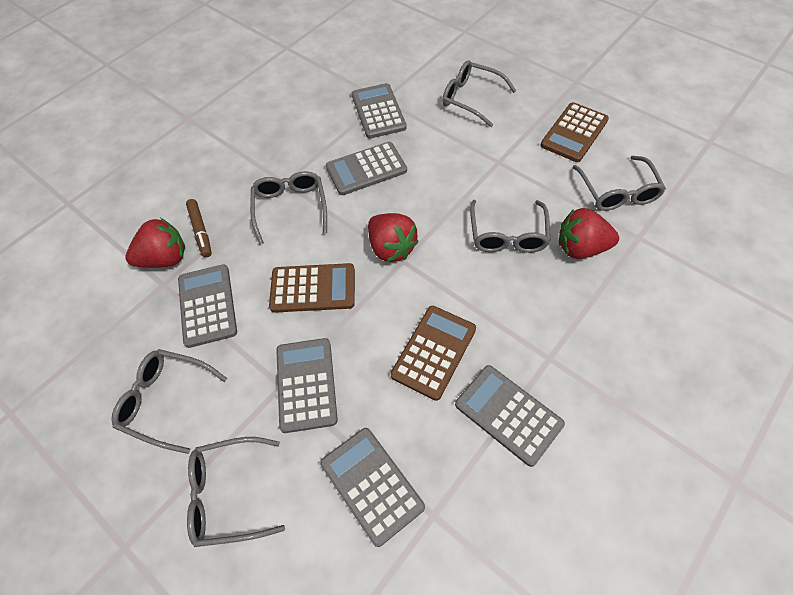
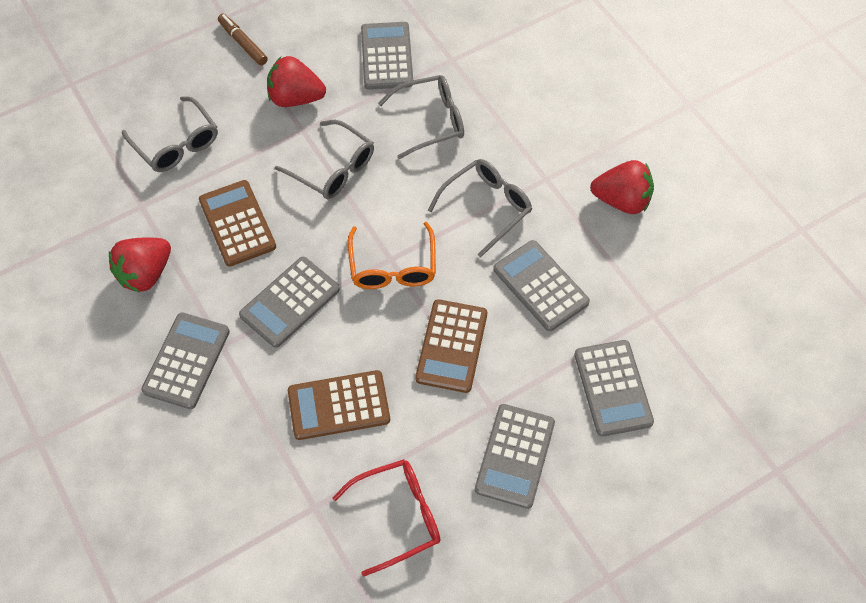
grey glasses: [111,349,227,454] [187,437,285,547] [250,171,327,244] [442,60,516,127] [470,200,551,253] [573,156,666,211] = 6 -> [122,96,218,172] [275,120,374,199] [378,75,464,159] [428,159,532,257] = 4
orange glasses: none = 0 -> [348,222,436,289] = 1
red glasses: none = 0 -> [332,459,441,577] = 1

